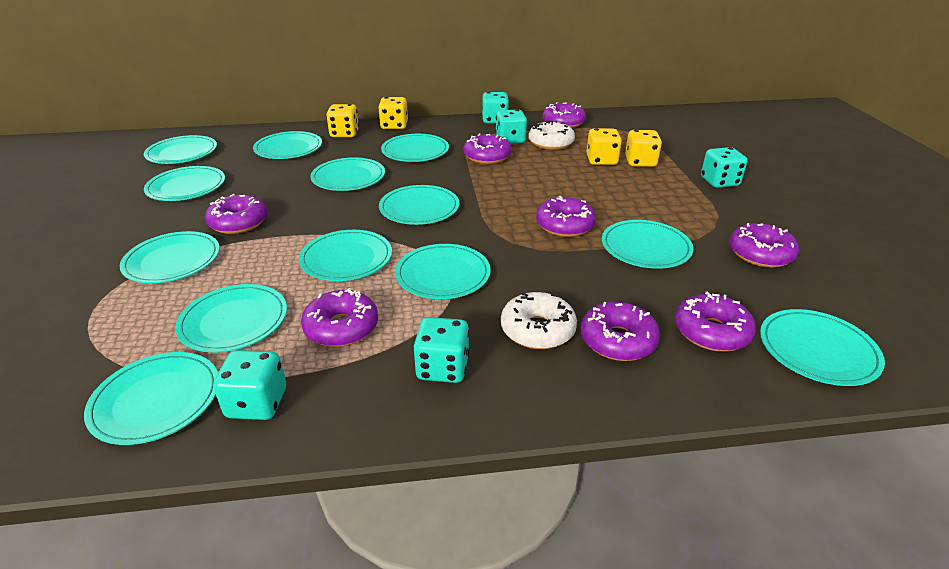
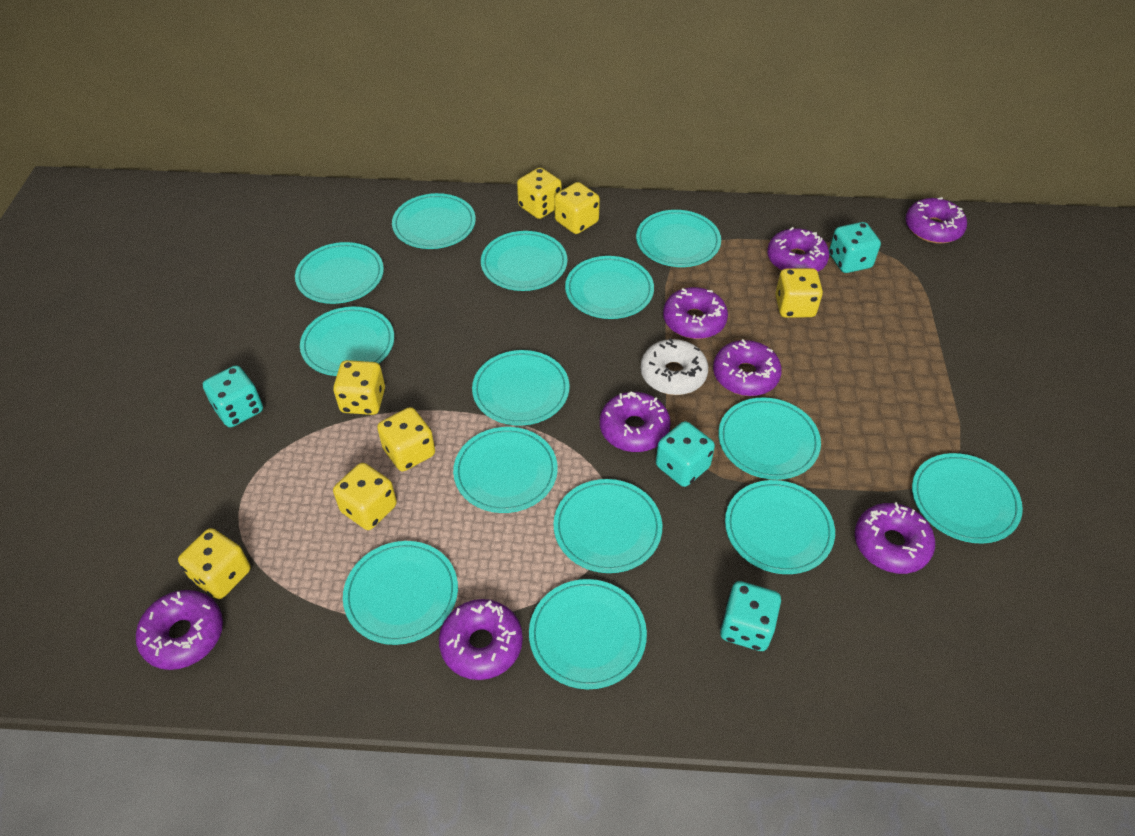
turquoise dice: [213,350,286,420] [413,317,469,383] [482,92,509,124] [495,109,527,144] [701,147,747,188] = 5 -> [203,365,263,427] [656,421,715,487] [720,581,781,651] [829,222,881,273] = 4
turquoise plate: [84,352,218,445] [120,231,220,283] [144,135,217,164] [144,166,225,201] [175,284,287,352] [253,131,322,159] [299,230,392,281] [311,157,385,191] [379,185,459,225] [381,134,449,162] [395,244,491,299] [602,220,693,269] [760,309,885,386] = 13 -> [295,242,384,304] [300,307,394,376] [343,541,458,645] [392,193,476,249] [453,427,558,513] [472,350,569,426] [481,231,567,291] [529,579,647,689] [553,479,662,573] [565,256,654,319] [636,210,721,267] [718,398,821,480] [725,480,835,574] [912,453,1023,543] = 14
white donut: [501,292,577,349] [529,120,575,150] = 2 -> [640,338,708,395] = 1
yellow dice: [326,104,359,137] [378,97,408,129] [587,128,622,165] [625,130,662,167] = 4 -> [178,528,251,599] [333,360,385,415] [333,463,397,530] [377,407,435,471] [517,168,562,219] [554,182,600,234] [775,268,823,318] = 7

